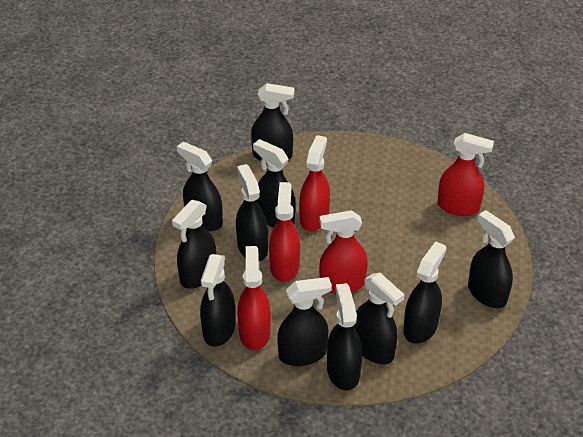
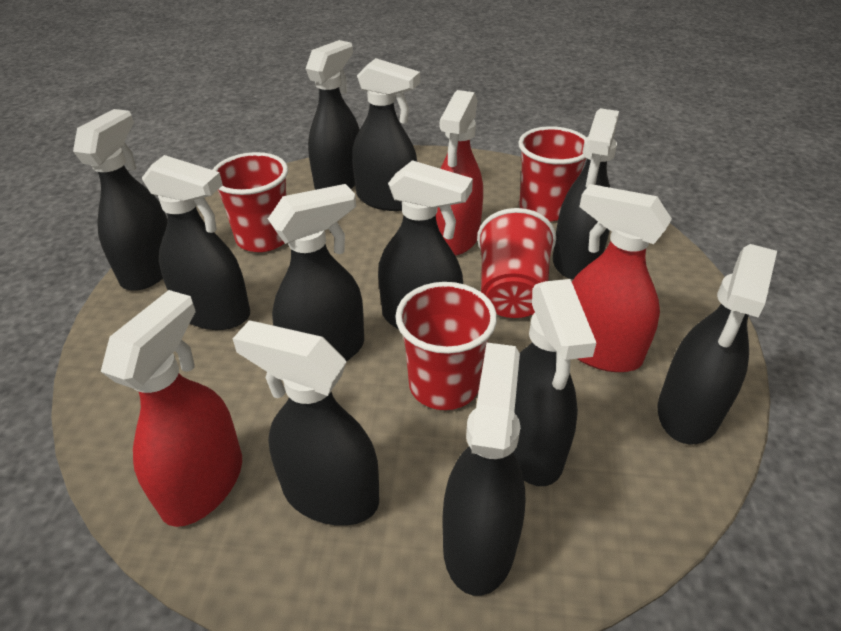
red cup: none = 0 -> [213,152,288,252] [395,282,497,410] [477,208,556,318] [518,126,587,222] = 4
red spray bottle: [237,246,271,350] [269,182,300,282] [299,135,330,231] [319,210,368,294] [437,133,494,216] = 5 -> [101,290,242,527] [436,90,483,256] [572,184,672,372] = 3

